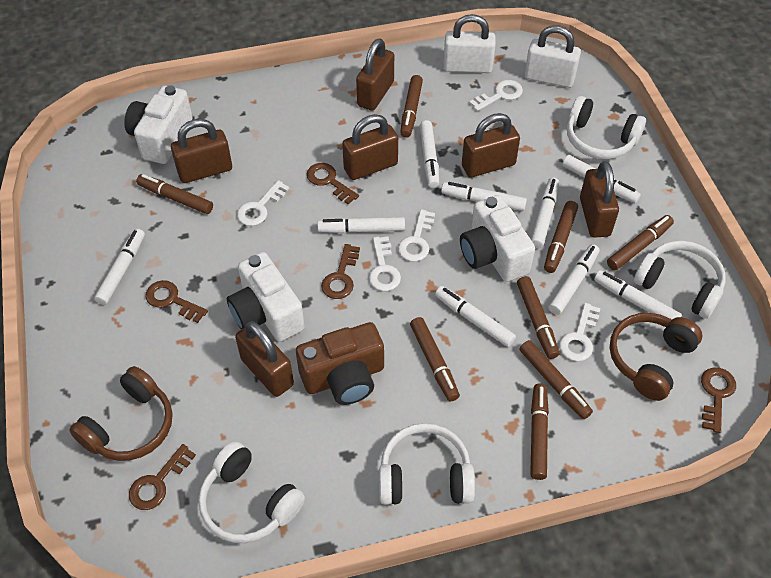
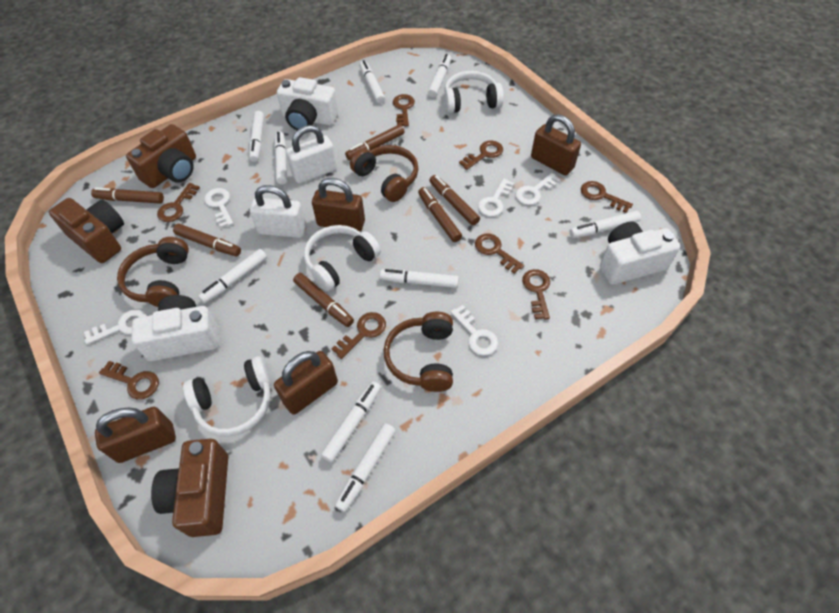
brown camera: [296,322,384,405] = 1 -> [49,198,124,263] [126,124,196,188] [151,439,228,537] = 3
brown headphones: [69,366,173,461] [610,313,702,401] = 2 -> [117,237,189,307] [350,145,418,202] [384,311,453,392] = 3
brown key: [129,444,196,510] [145,280,208,323] [307,163,359,204] [321,244,360,299] [701,367,736,433] = 5 -> [99,361,159,399] [157,183,200,222] [332,312,386,359] [393,94,415,127] [459,140,503,170] [475,234,524,274] [522,269,550,320] [581,181,633,213] = 8
brown marker: [136,174,213,214] [400,75,423,138] [410,317,460,401] [517,276,559,359] [520,340,593,419] [530,383,549,480] [544,201,578,273] [607,215,674,270] = 8 -> [91,187,164,204] [173,224,241,256] [293,273,354,327] [345,124,405,160] [418,187,462,242] [429,175,480,225] = 6
brown padlock: [171,119,232,183] [235,321,294,397] [342,114,398,180] [356,38,394,111] [462,113,520,177] [580,161,619,238] = 6 -> [95,407,176,463] [274,351,338,415] [312,178,365,232] [531,114,581,175] = 4
white headphones: [198,441,305,543] [379,423,475,505] [567,96,646,159] [634,241,726,319] = 4 -> [183,356,271,436] [304,225,381,292] [444,71,504,113] = 3

